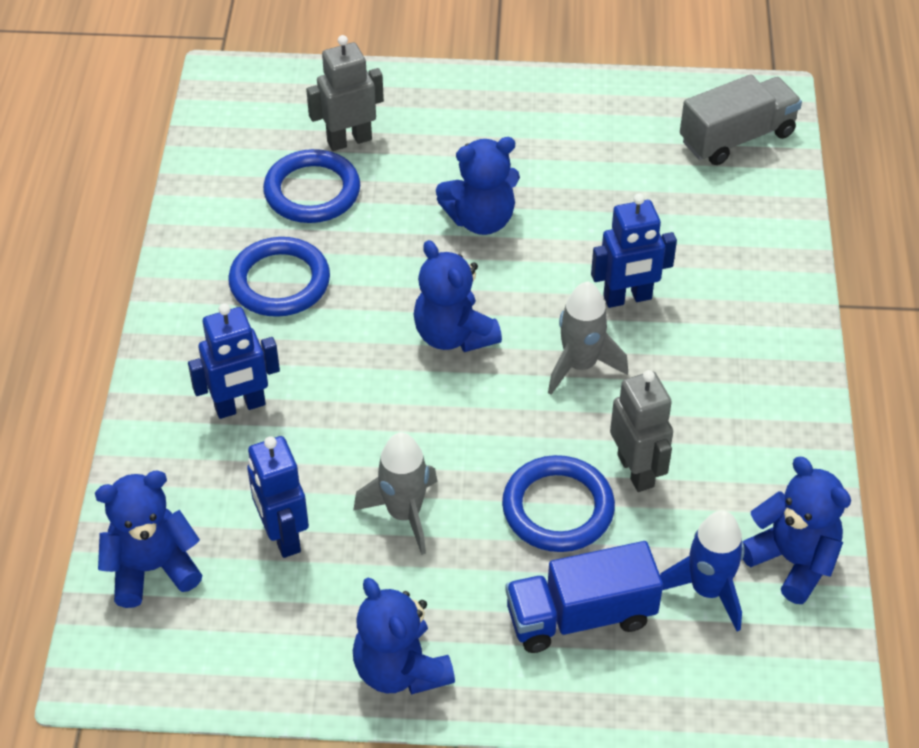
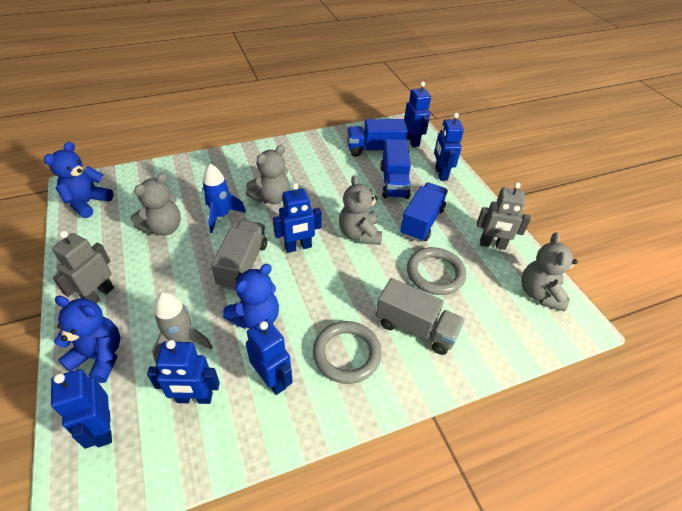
blue ring: [228,237,330,317] [263,149,360,223] [502,455,615,552] = 3 -> none = 0
blue robot: [188,303,280,419] [247,436,309,558] [591,193,677,308] = 3 -> [51,369,112,449] [147,340,220,404] [246,319,293,395] [273,183,322,253] [404,81,431,147] [434,113,464,181] = 6
blue teddy bear: [95,470,203,608] [353,578,455,695] [413,240,502,352] [436,137,520,235] [743,457,851,604] = 5 -> [44,142,113,218] [54,296,120,383] [223,264,279,329] = 3
blue truck: [505,541,663,653] = 1 -> [347,119,408,157] [380,139,411,199] [400,182,448,242] = 3
grey ring: none = 0 -> [313,321,382,384] [407,247,466,295] = 2
grey rocket: [353,432,438,555] [548,282,628,395] = 2 -> [152,292,213,363] = 1
grey teddy bear: none = 0 -> [131,173,181,236] [246,145,290,204] [339,175,382,245] [522,232,578,312] = 4
grey truck: [680,74,802,165] = 1 -> [211,220,267,290] [376,278,465,355] = 2

